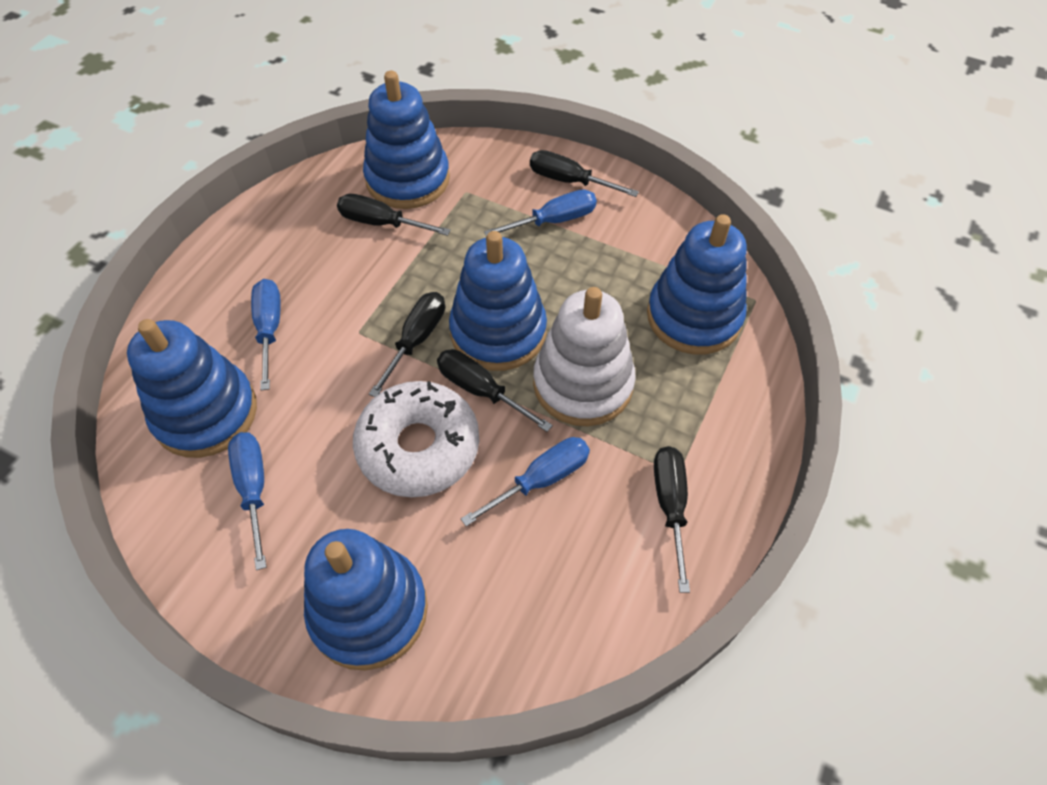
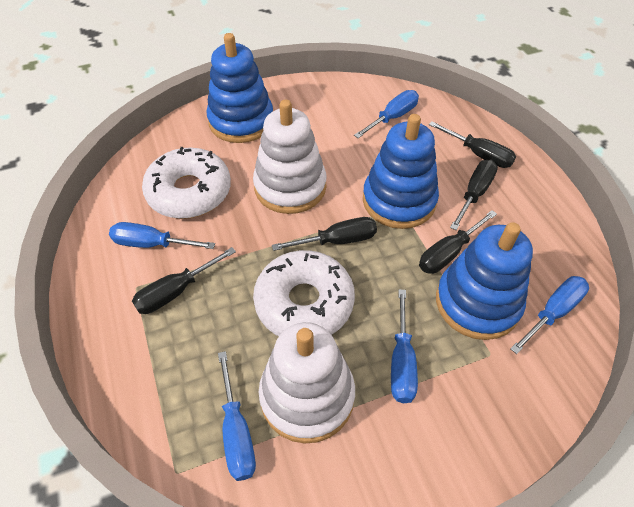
blue screwdriver: [228,432,266,570] [251,279,281,390] [461,437,590,526] [484,189,597,236] = 4 -> [109,222,215,249] [218,351,256,481] [354,90,419,138] [391,289,418,403] [510,276,589,354] = 5
blue stacking toy: [127,319,257,458] [304,529,428,671] [363,71,450,209] [449,231,547,371] [647,214,747,355] = 5 -> [207,33,273,143] [363,114,439,229] [436,222,533,340] = 3
white donut: [353,381,479,497] = 1 -> [142,147,231,219] [253,250,355,336] = 2
white stacking toy: [533,287,636,426] = 1 -> [253,100,327,214] [259,322,355,444] = 2

